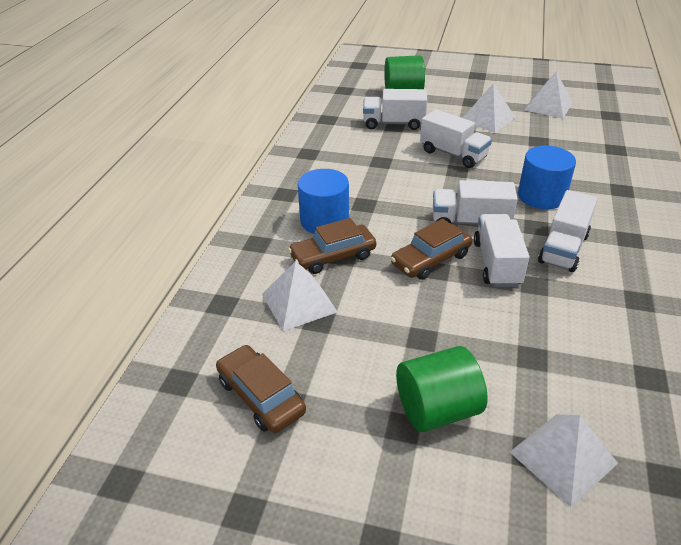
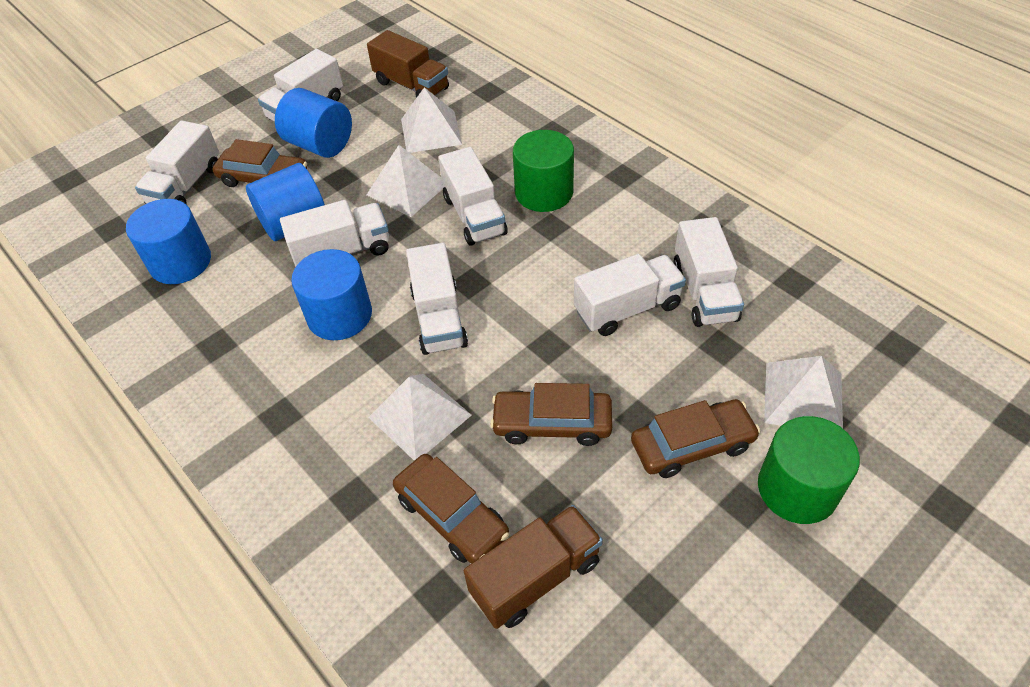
blue cylinder: [298,169,349,234] [518,146,576,209] = 2 -> [126,199,211,284] [246,163,325,241] [275,88,352,158] [291,249,372,340] = 4
brown car: [216,345,306,433] [288,218,376,274] [391,219,472,280] = 3 -> [212,139,307,187] [393,454,509,564] [490,383,612,446] [631,399,760,478] = 4
brown truck: none = 0 -> [367,30,449,98] [464,505,603,629] = 2
white truck: [363,89,427,130] [420,109,492,168] [433,180,518,225] [474,214,529,287] [538,190,597,272] = 5 -> [135,120,219,204] [258,49,343,122] [280,200,389,267] [406,243,468,355] [438,147,507,246] [574,254,686,336] [674,217,744,327] = 7

